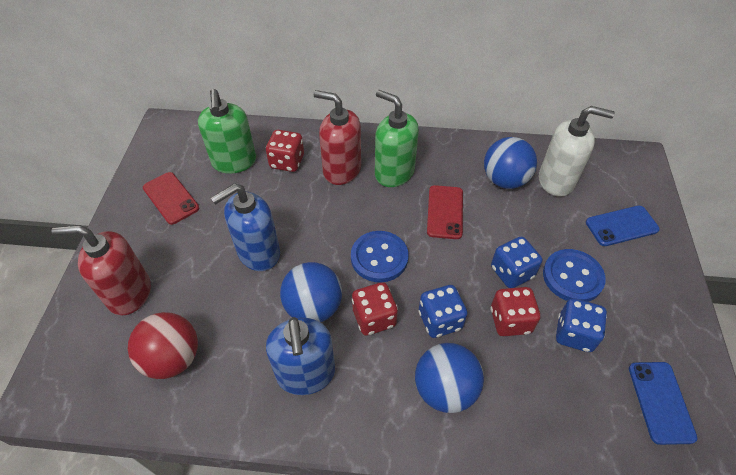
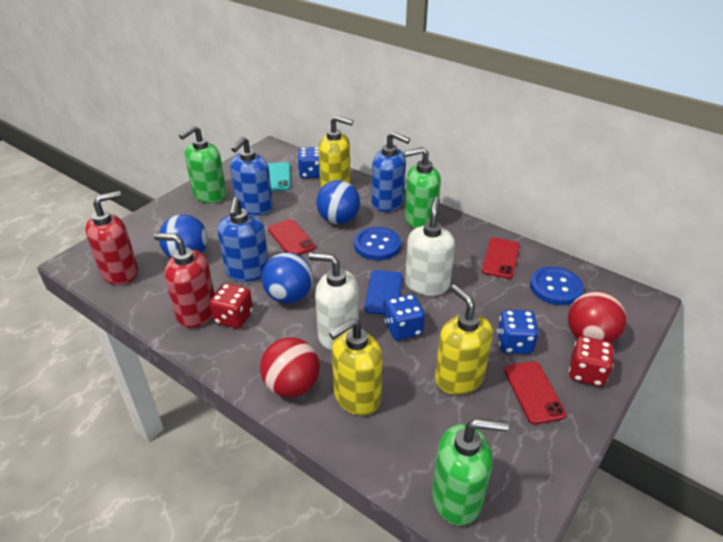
blue phone: [586,205,660,246] [629,362,697,445] = 2 -> [364,270,403,315] = 1
blue soap dispenser: [211,183,280,271] [266,317,335,395] = 2 -> [218,197,268,282] [230,137,273,215] [372,132,410,212] = 3
green soap dispenser: [198,89,256,174] [375,90,419,187] = 2 -> [179,125,227,203] [404,147,441,229] [432,418,509,526] = 3
red ball: [128,312,198,379] = 1 -> [260,337,320,397] [568,291,626,343] = 2
red dice: [266,130,304,172] [352,282,398,336] [490,287,541,336] = 3 -> [210,283,253,329] [569,336,614,387] = 2
red phone: [143,172,199,225] [427,185,463,239] = 2 -> [268,219,316,255] [482,238,520,279] [504,361,566,425] = 3
turquoise phone: none = 0 -> [267,162,291,191] = 1
white soap dispenser: [539,106,615,197] = 1 -> [309,253,358,350] [405,197,455,296] = 2
yellow soap dispenser: none = 0 -> [318,116,353,188] [329,318,383,416] [435,284,493,395] = 3

